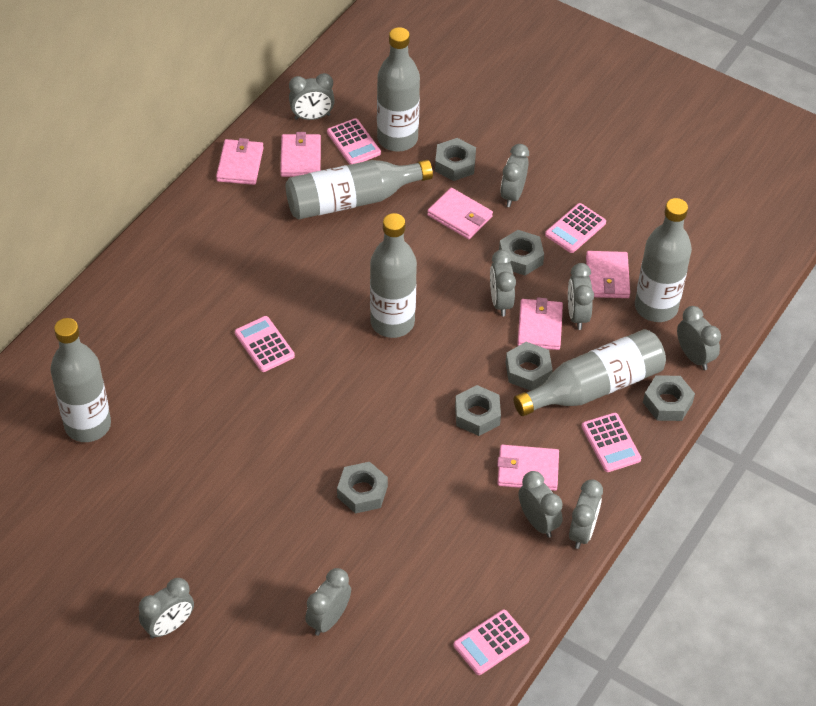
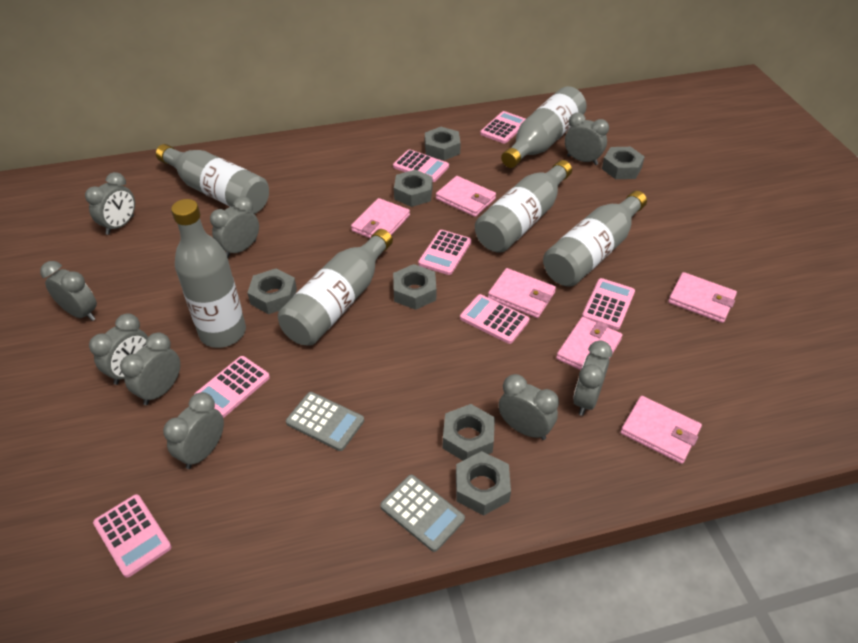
grey calculator: none = 0 -> [286,392,364,451] [380,475,465,552] = 2
grey nut: [337,462,388,514] [435,138,476,181] [455,385,501,436] [499,230,544,275] [506,342,553,391] [643,375,695,421] = 6 -> [247,268,297,314] [393,264,436,310] [394,170,433,207] [425,127,461,160] [443,404,495,461] [456,451,511,515] [602,147,645,179] = 7
pink calculator: [235,316,295,372] [327,118,381,165] [454,610,530,675] [545,203,606,253] [581,413,641,472] = 5 -> [93,494,172,578] [194,356,270,418] [393,149,449,182] [418,230,471,275] [460,294,529,344] [480,111,526,144] [582,278,635,330] = 7

